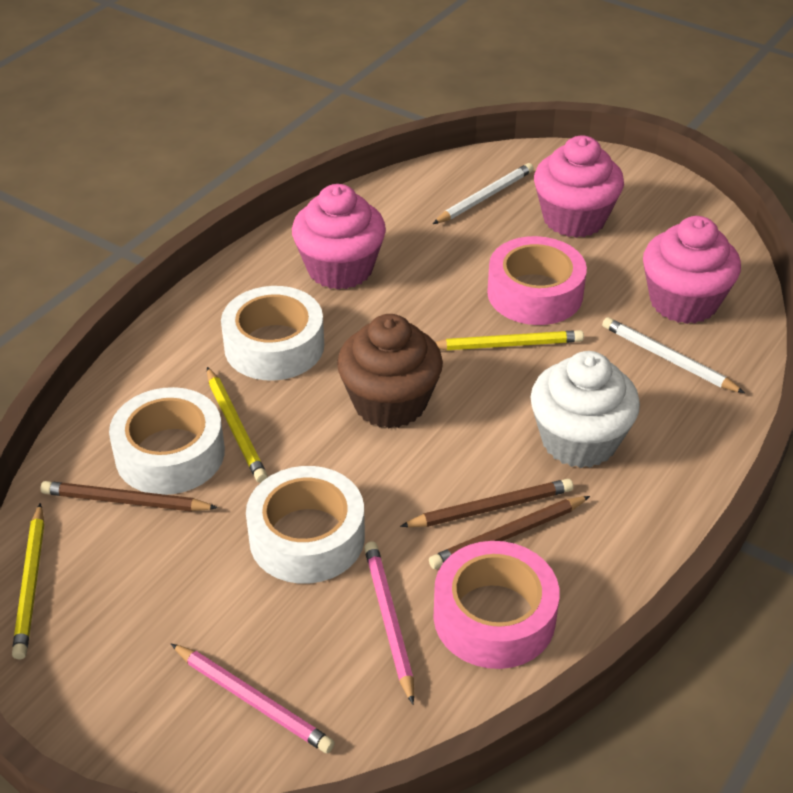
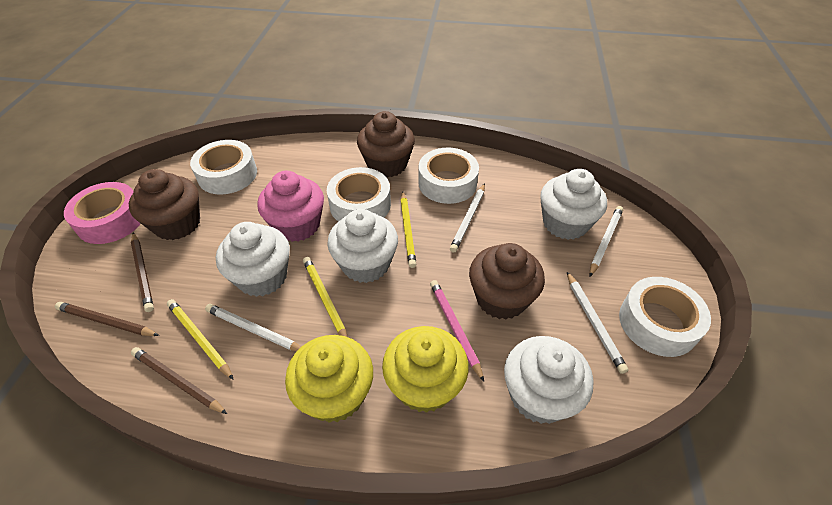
brown cupcake: [337,314,443,428] = 1 -> [129,169,200,240] [357,111,415,178] [469,243,545,320] = 3
pink cupcake: [292,184,386,289] [534,136,624,238] [643,216,741,324] = 3 -> [257,171,324,242] = 1
pink pencil: [171,644,335,753] [364,542,414,704] = 2 -> [430,280,484,381] = 1
pink tape: [433,541,560,669] [487,236,587,325] = 2 -> [64,182,141,244] = 1
white cupcake: [531,351,640,468] = 1 -> [216,222,290,297] [327,209,398,283] [504,336,594,424] [540,169,607,240] = 4
white pencil: [433,163,534,224] [602,317,745,393] = 2 -> [205,304,301,351] [450,183,485,252] [567,272,628,374] [589,206,623,277] = 4
white tape: [109,387,225,495] [221,286,324,381] [246,466,365,584] = 3 -> [190,140,257,195] [327,167,391,222] [418,148,479,204] [619,277,711,357] = 4
yellow cupcake: none = 0 -> [285,335,373,423] [382,326,469,413] = 2

